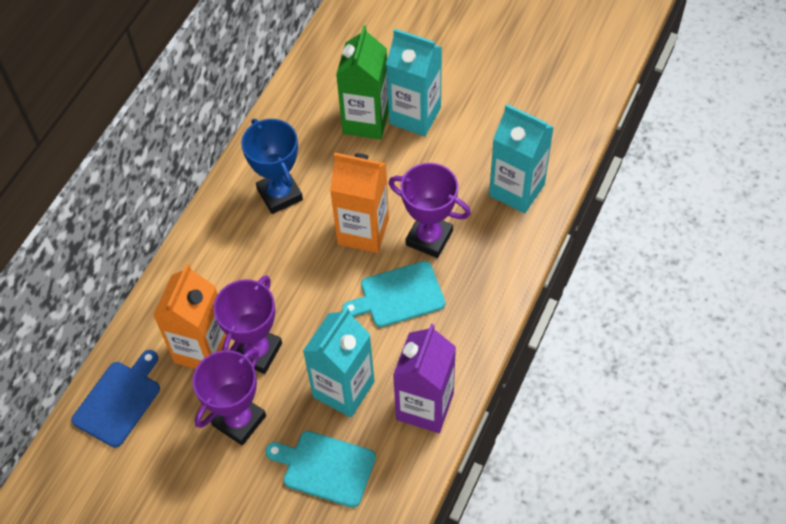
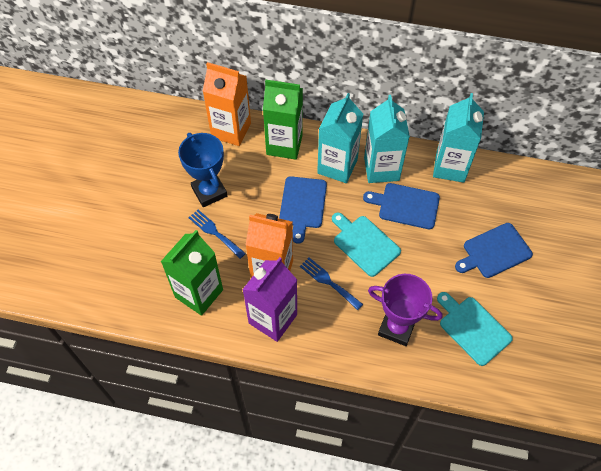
blue cutting board: [71,350,160,448] = 1 -> [279,176,327,244] [363,183,440,229] [455,223,533,278] = 3
blue fork: none = 0 -> [189,210,246,259] [300,258,363,310] = 2
green carton: [336,25,389,140] = 1 -> [161,230,223,316] [263,80,303,160] = 2
purple trophy: [193,348,266,446] [213,275,282,374] [389,163,471,258] = 3 -> [368,274,442,346] = 1

